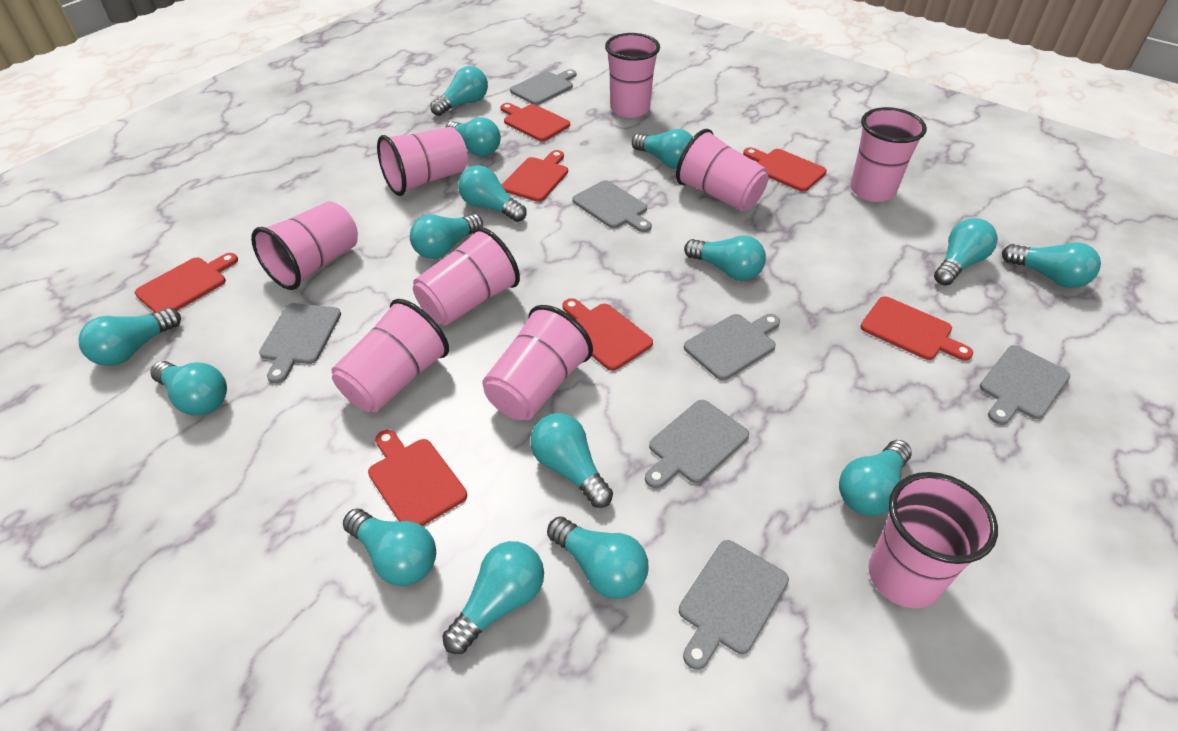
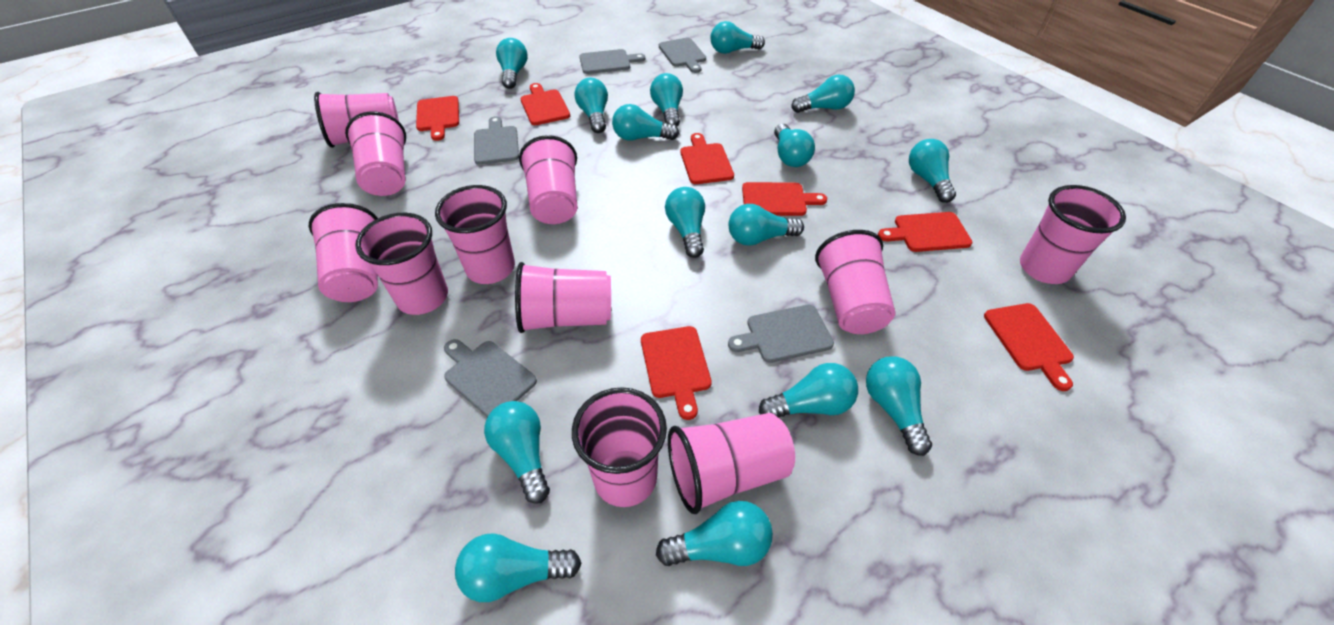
grey cutting board: [259,303,341,384] [510,69,576,105] [572,180,652,232] [645,400,749,489] [679,540,789,670] [684,314,780,380] [980,345,1070,425] = 7 -> [444,339,537,417] [474,116,519,165] [579,49,645,74] [659,38,706,73] [728,305,834,363] = 5
pink cup: [251,201,358,290] [332,299,449,412] [377,127,468,196] [413,227,520,326] [482,305,593,420] [605,33,660,118] [676,129,769,212] [850,107,927,202] [868,472,998,609] = 9 -> [309,203,378,302] [314,92,399,148] [345,111,406,196] [355,213,448,315] [435,185,515,284] [515,262,611,333] [519,135,577,224] [572,387,667,507] [668,413,795,514] [815,230,896,334] [1020,185,1126,284] = 11

